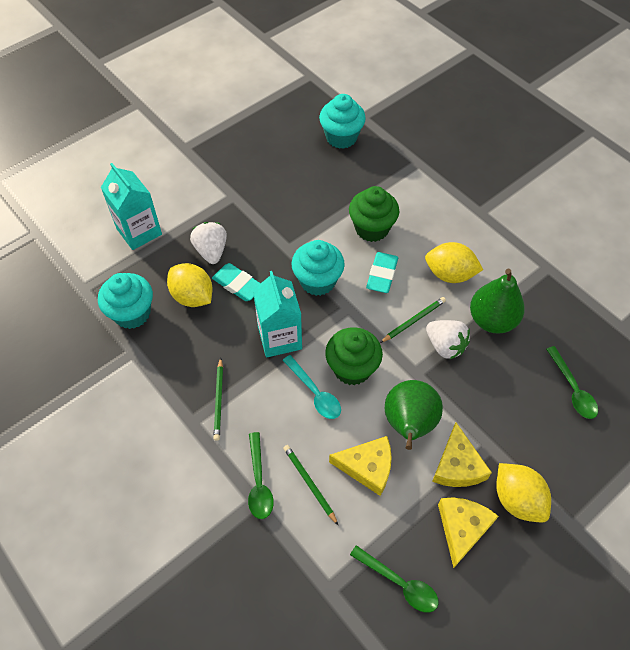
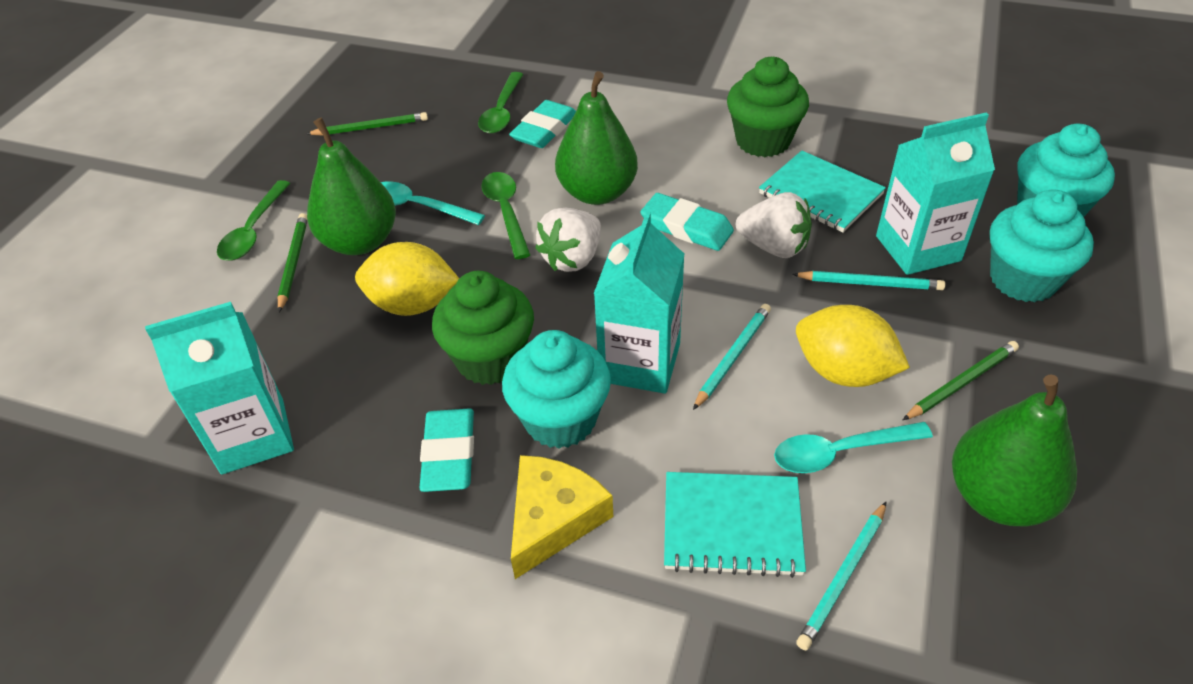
green pear: [385,380,443,450] [470,269,525,334] = 2 -> [307,118,396,255] [555,71,638,205] [952,375,1077,526] = 3
turquoise carton: [101,163,162,250] [253,271,302,358] = 2 -> [145,302,294,475] [594,212,684,394] [876,112,995,275] = 3
turquoise eraser: [212,263,261,301] [366,252,398,293] = 2 -> [419,408,474,492] [509,100,576,148] [641,193,734,251] = 3
turquoise notebook: none = 0 -> [664,472,806,578] [759,150,886,233] = 2
turquoise pencil: none = 0 -> [693,304,771,410] [792,271,945,290] [796,502,886,650] = 3
turquoise spoon: [283,355,341,419] = 1 -> [381,182,485,225] [774,422,933,473] = 2
yellow cheese: [329,436,392,496] [432,422,492,487] [438,498,499,568] = 3 -> [511,455,613,579] = 1
yellow lemon: [167,263,213,307] [425,242,483,283] [496,463,551,522] = 3 -> [355,242,459,316] [796,305,910,387] = 2

